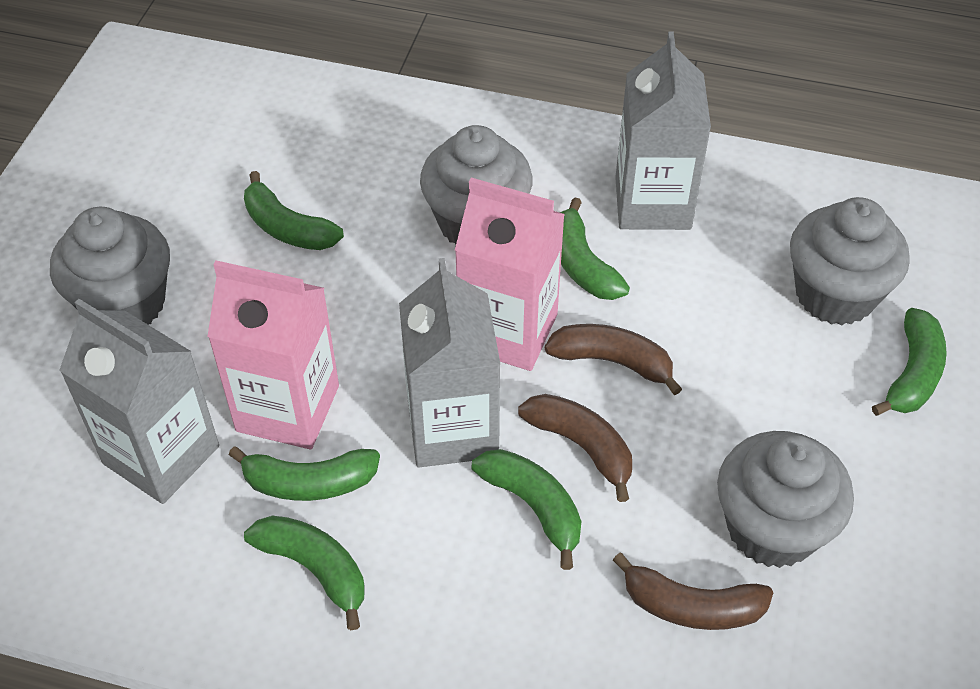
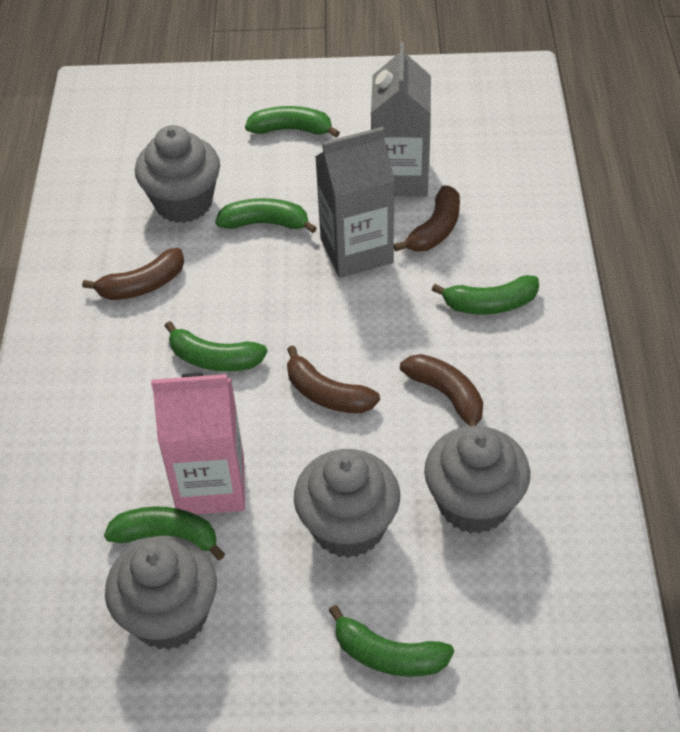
brown banana: [518,394,632,502] [545,324,682,395] [613,553,773,630] = 3 -> [82,248,184,300] [287,345,380,413] [394,185,460,252] [400,354,483,426] = 4
grey carton: [59,299,219,504] [399,258,501,467] [615,31,711,230] = 3 -> [315,127,395,278] [371,42,431,197] = 2
pink carton: [207,260,339,449] [455,178,565,371] = 2 -> [151,372,245,514] = 1

